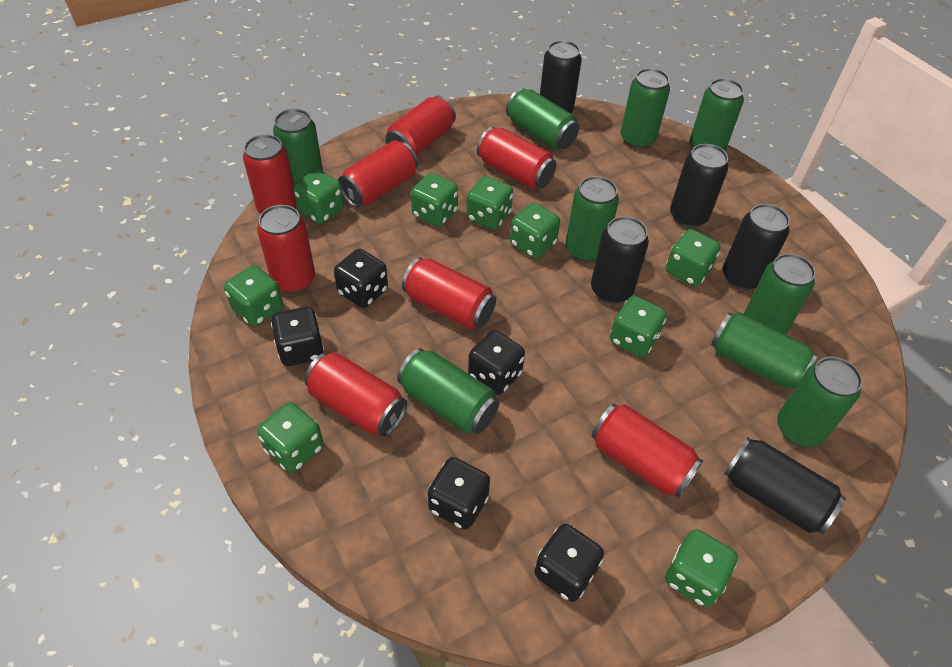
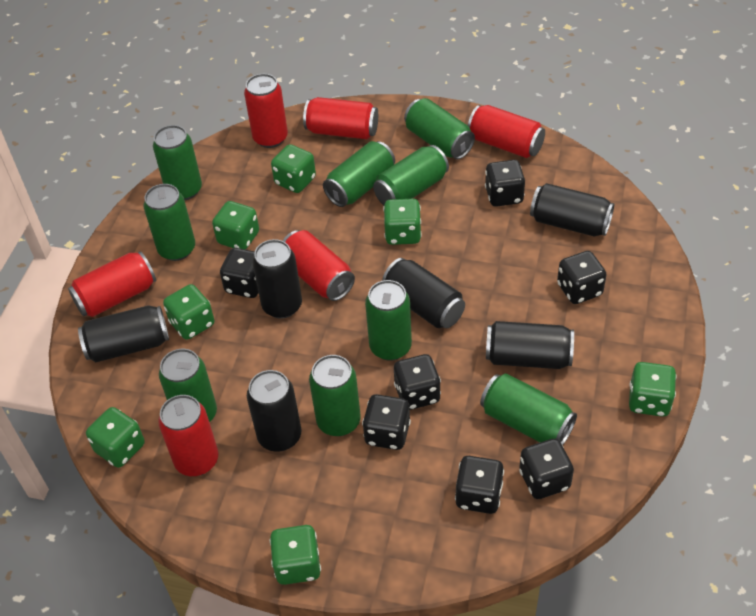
black can: [540,40,582,113] [591,216,649,304] [670,144,728,228] [723,204,790,290] [724,437,846,534] = 5 -> [78,305,169,362] [247,370,302,452] [252,239,302,319] [382,258,465,328] [486,321,574,369] [530,183,614,236] = 6
black dice: [271,307,324,366] [334,249,388,308] [428,457,490,529] [468,330,525,395] [534,524,604,602] = 5 -> [220,248,259,298] [362,394,411,450] [394,354,441,410] [455,456,504,514] [485,160,525,207] [519,439,574,499] [557,251,607,304] = 7
green dice: [224,265,283,326] [257,402,323,473] [293,169,344,224] [411,173,458,227] [466,176,513,230] [510,203,560,259] [610,295,667,357] [665,529,738,607] [666,229,721,286] = 9 -> [86,407,145,468] [163,284,214,340] [212,201,259,250] [270,525,321,585] [271,144,316,193] [383,199,422,245] [629,362,677,417] = 7
red can: [243,134,297,214] [257,205,315,293] [304,352,407,437] [338,141,418,207] [385,96,456,156] [402,258,496,329] [477,127,556,189] [591,404,703,498] = 8 -> [68,251,156,317] [158,395,218,476] [244,74,288,148] [283,230,355,301] [303,97,378,139] [468,105,545,158] = 6

